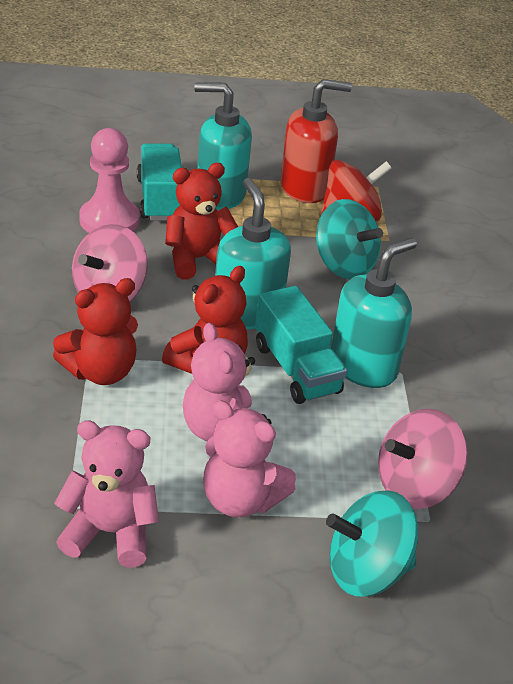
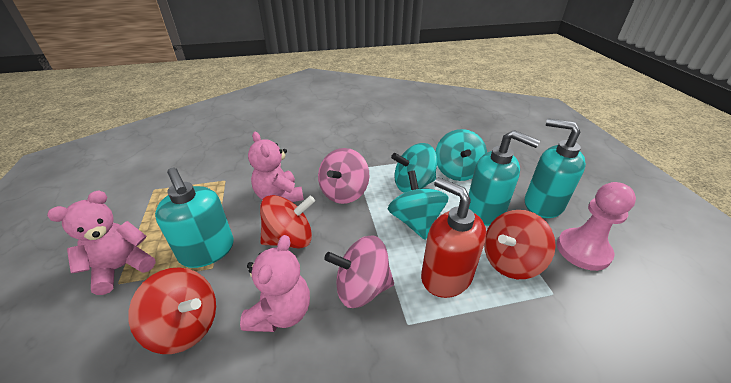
red spinning top: [320,160,392,222] = 1 -> [128,267,216,354] [260,195,315,248] [484,210,556,279] = 3
red teddy bear: [53,278,138,385] [162,266,248,374] [165,163,238,279] = 3 -> none = 0
turquoise spinning top: [316,199,383,280] [326,490,418,596] = 2 -> [388,170,449,240] [391,143,437,193] [436,129,487,181] = 3
turquoise truck: [137,143,182,221] [255,286,347,404] = 2 -> none = 0

